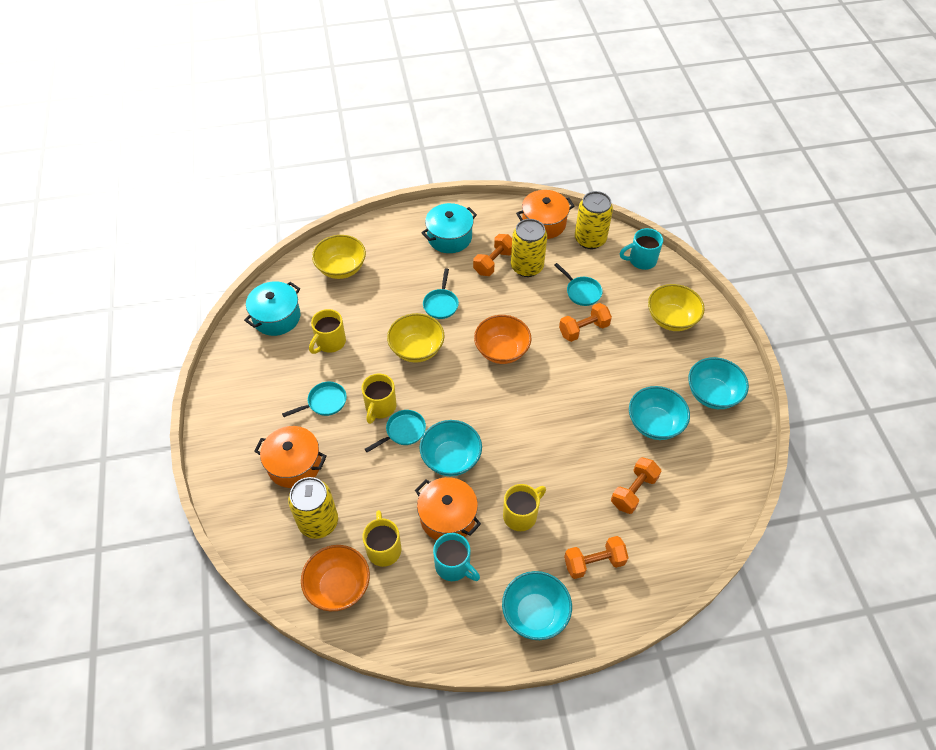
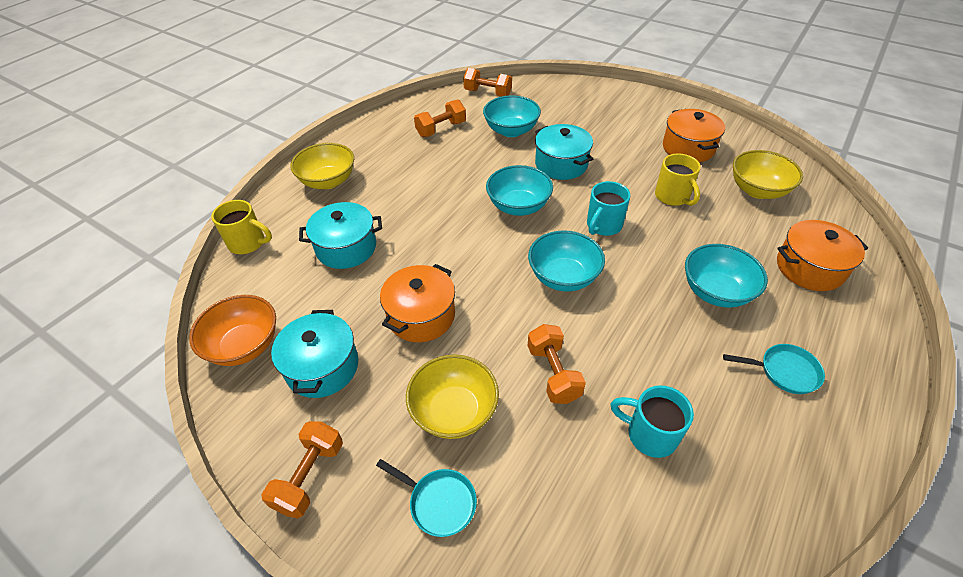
orange bowl: [301,545,370,611] [474,315,531,364] = 2 -> [189,295,276,366] = 1
turquoise pan: [282,382,347,417] [365,410,426,452] [423,268,459,319] [554,263,603,306] = 4 -> [376,459,477,537] [723,344,825,394] = 2
turquoise pot: [244,281,301,336] [421,203,477,253] = 2 -> [271,310,358,398] [299,202,382,269] [535,124,594,180] = 3
yellow can: [288,477,338,539] [511,219,547,277] [575,191,613,249] = 3 -> none = 0
yellow mug: [309,309,346,354] [361,374,396,424] [362,510,401,567] [503,484,546,531] = 4 -> [211,200,272,254] [655,153,701,206] = 2

